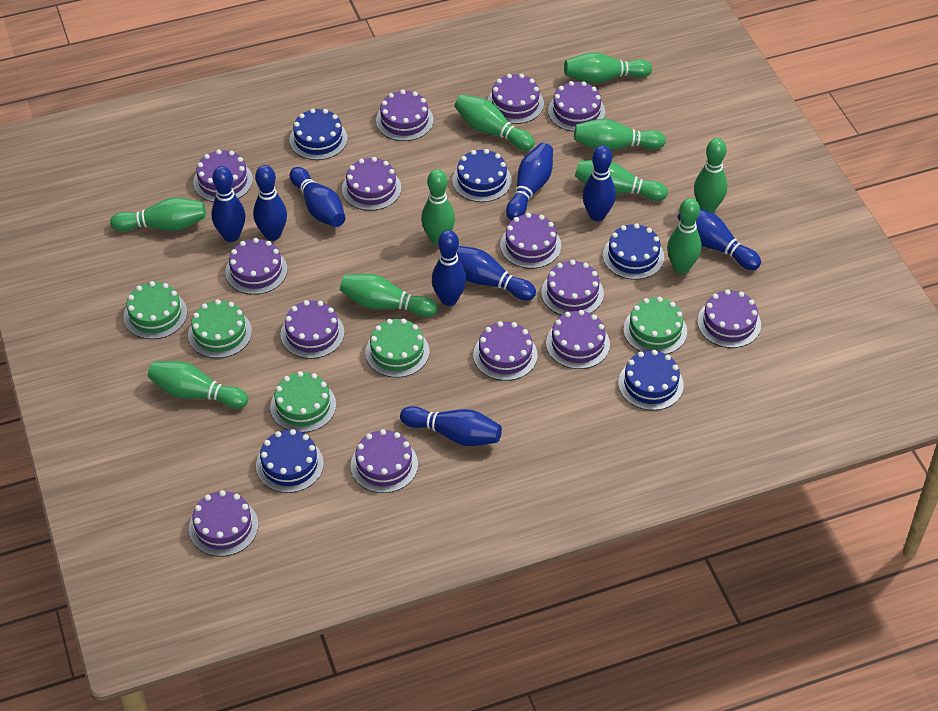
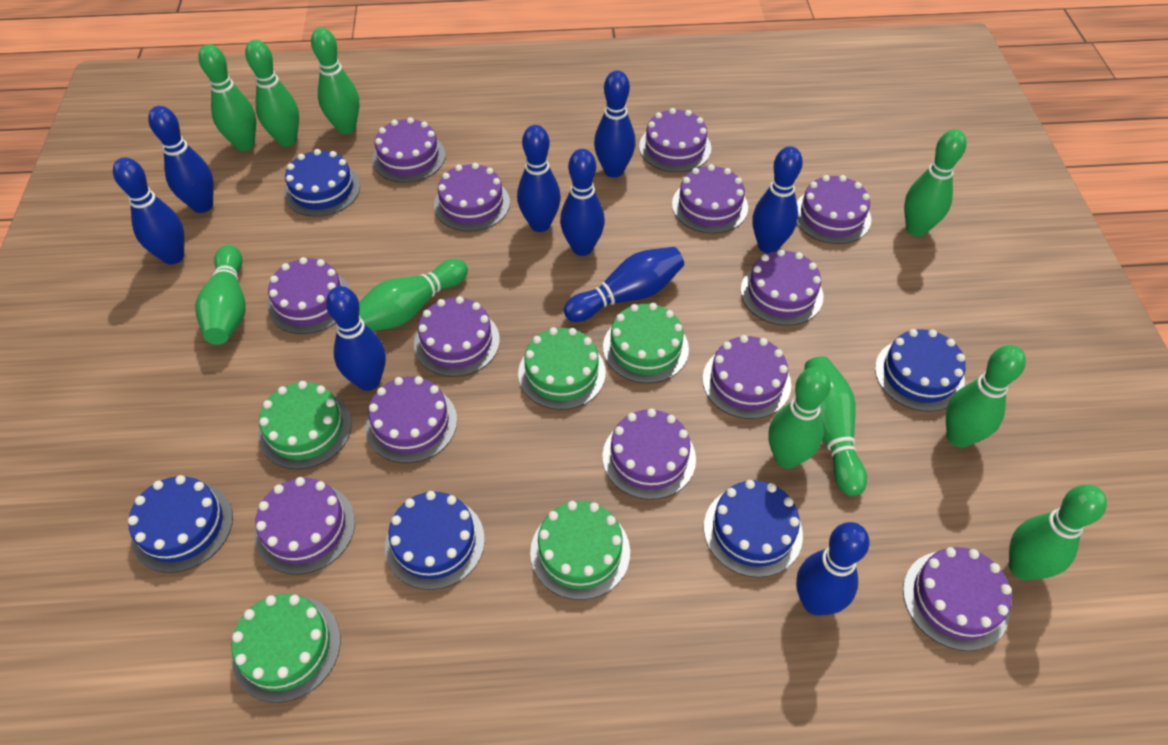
purple cake: [189,490,258,557] [193,149,253,202] [225,238,287,295] [281,300,344,359] [342,157,401,211] [351,429,418,493] [376,90,434,141] [473,321,538,381] [487,74,544,124] [500,213,561,269] [541,260,604,315] [546,310,610,369] [548,81,605,131] [697,289,761,348] = 14 -> [255,477,355,575] [267,257,350,334] [365,376,457,463] [372,117,445,183] [414,296,500,377] [434,163,510,232] [602,408,696,500] [639,108,711,172] [672,164,748,234] [702,335,791,419] [741,249,823,326] [797,175,871,244] [903,547,1012,651] = 13

